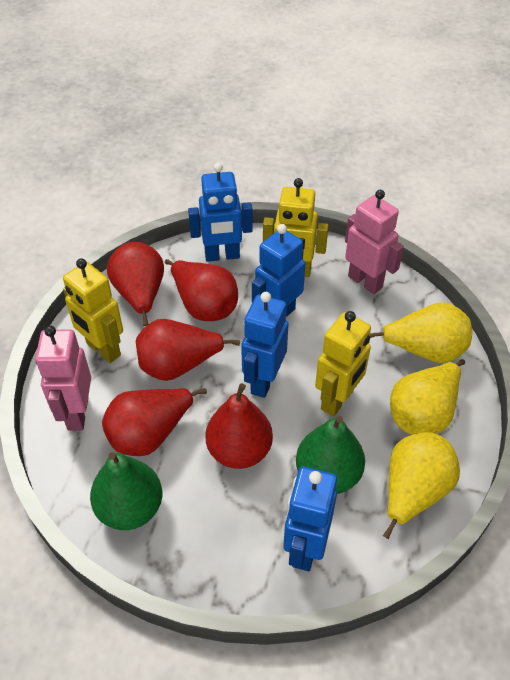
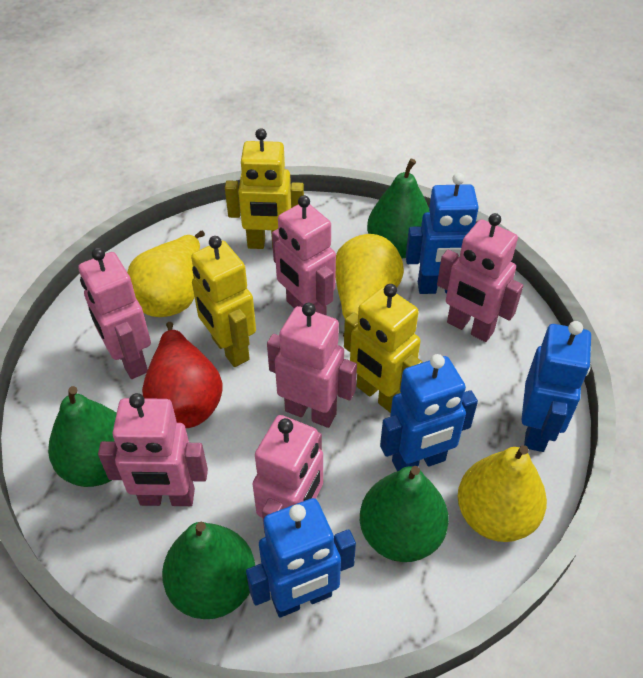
green pear: [90,452,162,530] [296,416,365,494] = 2 -> [48,386,117,487] [162,522,255,619] [360,466,449,562] [367,159,430,258] = 4
pink robot: [35,325,91,430] [345,190,404,294] = 2 -> [78,247,151,379] [98,393,208,506] [252,415,323,533] [267,303,357,428] [272,195,336,316] [437,213,523,342] = 6
red pear: [102,388,207,456] [107,242,164,326] [136,319,240,381] [165,259,238,321] [205,383,273,469] = 5 -> [142,322,223,428] = 1

